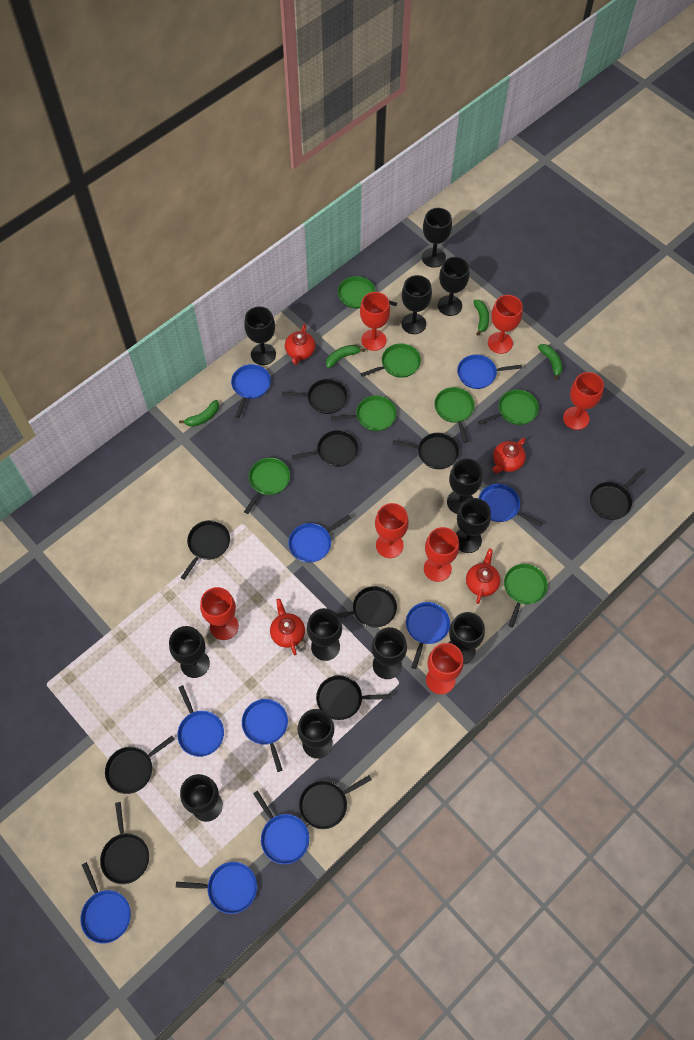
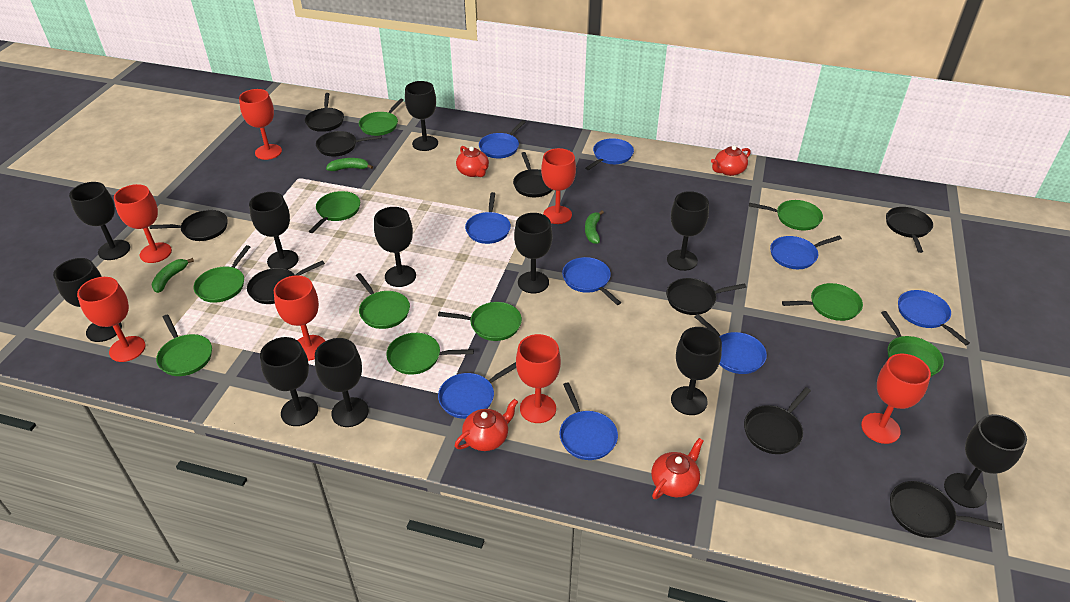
black goblet: [169,626,210,678] [180,774,223,822] [244,307,276,365] [298,709,334,758] [307,608,342,661] [371,627,407,679] [401,275,432,334] [422,208,452,268] [438,257,469,316] [447,459,483,514] [449,612,485,664] [456,498,491,553] = 12 -> [53,258,122,342] [69,182,130,260] [249,192,299,270] [260,337,318,426] [315,338,369,427] [374,207,416,287] [405,81,438,151] [514,213,552,293] [667,191,709,271] [671,327,722,415] [944,414,1027,508] = 11
black pan: [100,802,149,884] [105,736,175,794] [181,520,230,580] [282,379,348,414] [292,430,358,467] [299,776,372,829] [316,675,391,720] [337,586,397,628] [392,433,459,469] [590,469,644,520] = 10 -> [149,210,228,241] [247,260,325,304] [305,93,344,132] [316,131,382,156] [513,152,552,197] [666,278,746,315] [744,387,811,454] [886,207,933,253] [890,481,1002,538] = 9
blue pan: [80,862,131,944] [176,862,257,914] [177,685,224,757] [231,364,271,418] [242,699,288,772] [253,791,309,864] [288,515,351,563] [406,602,450,669] [457,355,522,389] [479,484,543,527] = 10 -> [438,362,516,419] [465,192,511,244] [479,120,525,158] [559,382,618,460] [562,257,621,305] [585,138,634,170] [694,314,767,374] [770,236,842,269] [898,290,970,345] = 9
green banana: [179,400,219,427] [326,345,365,368] [473,300,489,335] [538,344,563,380] = 4 -> [151,258,194,293] [326,158,373,171] [585,211,604,244] = 3
green pan: [244,458,290,514] [331,396,397,431] [338,276,397,308] [360,343,421,378] [434,387,475,443] [478,390,539,425] [504,564,548,628] = 7 -> [156,315,212,376] [194,245,250,303] [309,191,360,233] [356,273,410,329] [359,99,404,136] [386,333,474,375] [438,302,522,341] [749,200,823,230] [782,283,863,321] [881,311,944,377] = 10

